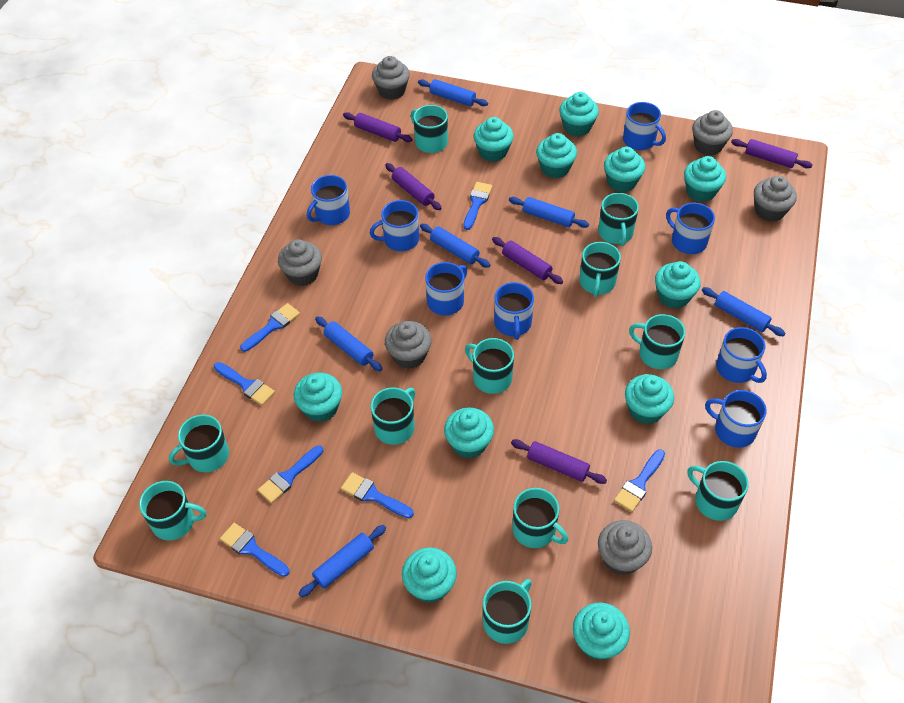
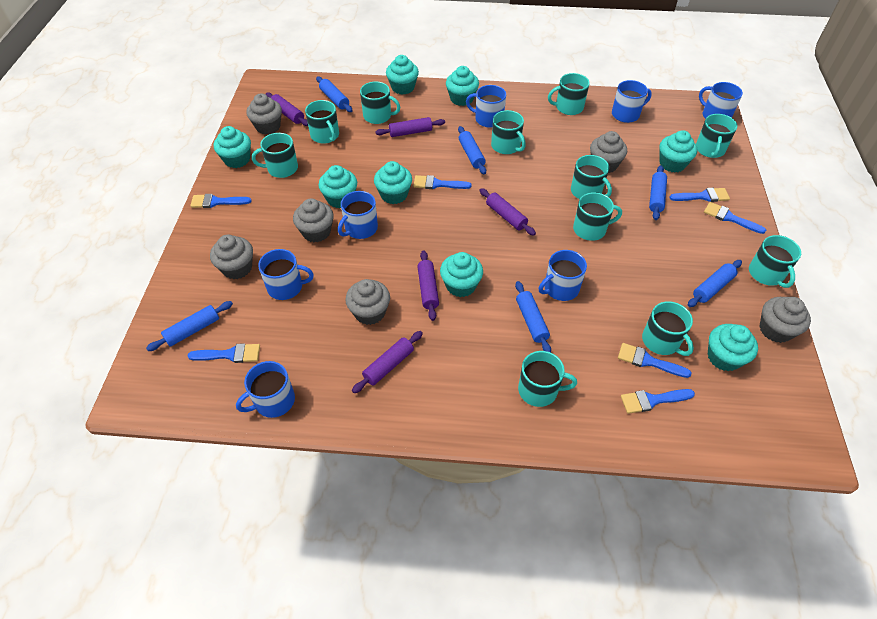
blue mug: [307,175,350,225] [370,200,419,251] [425,262,467,315] [494,282,534,340] [623,102,666,150] [666,203,715,254] [705,390,767,448] [716,327,767,383] = 8 -> [236,361,295,418] [258,249,314,300] [338,191,378,239] [466,85,506,128] [539,250,587,301] [612,80,652,123] [699,82,743,119] = 7
turquoise cupcake: [294,372,342,422] [402,547,457,603] [444,407,494,458] [474,117,514,162] [536,133,577,178] [559,92,599,136] [573,603,630,660] [604,147,645,192] [625,374,674,424] [655,261,701,309] [684,156,726,202] = 11 -> [214,126,251,168] [318,165,357,208] [374,161,412,204] [386,55,419,95] [440,252,483,297] [446,66,479,106] [659,130,697,173] [708,324,758,371] = 8

